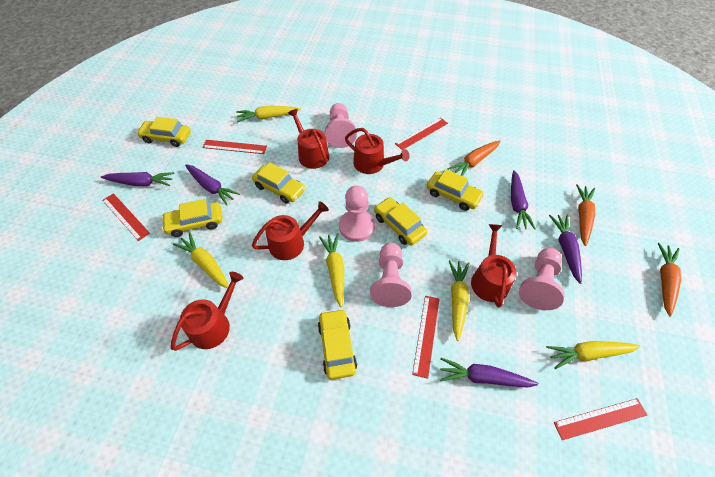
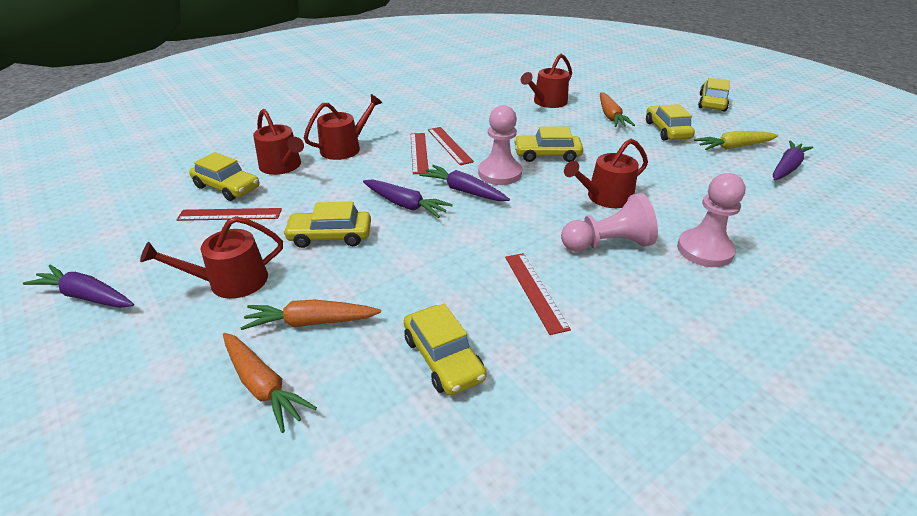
pink pawn: [325,103,357,148] [339,185,375,242] [370,243,412,307] [519,248,565,310] = 4 -> [478,105,522,185] [561,193,658,251] [677,173,746,267] = 3
purple carrot: [101,172,174,186] [185,165,240,206] [440,358,539,388] [511,170,536,230] [549,215,582,284] = 5 -> [23,265,134,308] [363,179,453,218] [419,165,510,201] [773,140,813,180] = 4
red ruler: [102,193,150,241] [202,140,267,154] [395,117,448,150] [412,296,439,379] [554,398,647,440] = 5 -> [177,208,282,221] [411,133,429,174] [428,127,474,165] [505,253,571,335] = 4
yellow carrot: [173,232,229,288] [236,106,301,122] [319,233,344,307] [449,260,469,341] [546,341,640,369] = 5 -> [694,131,778,150] = 1

